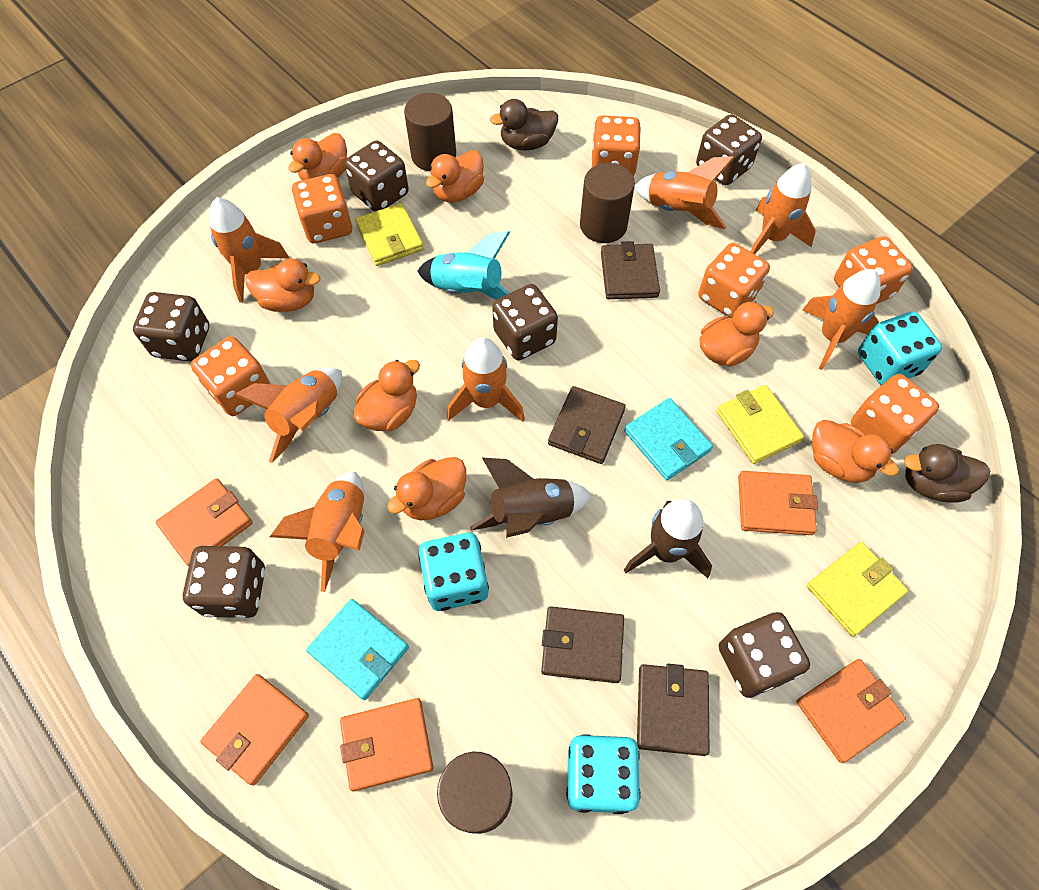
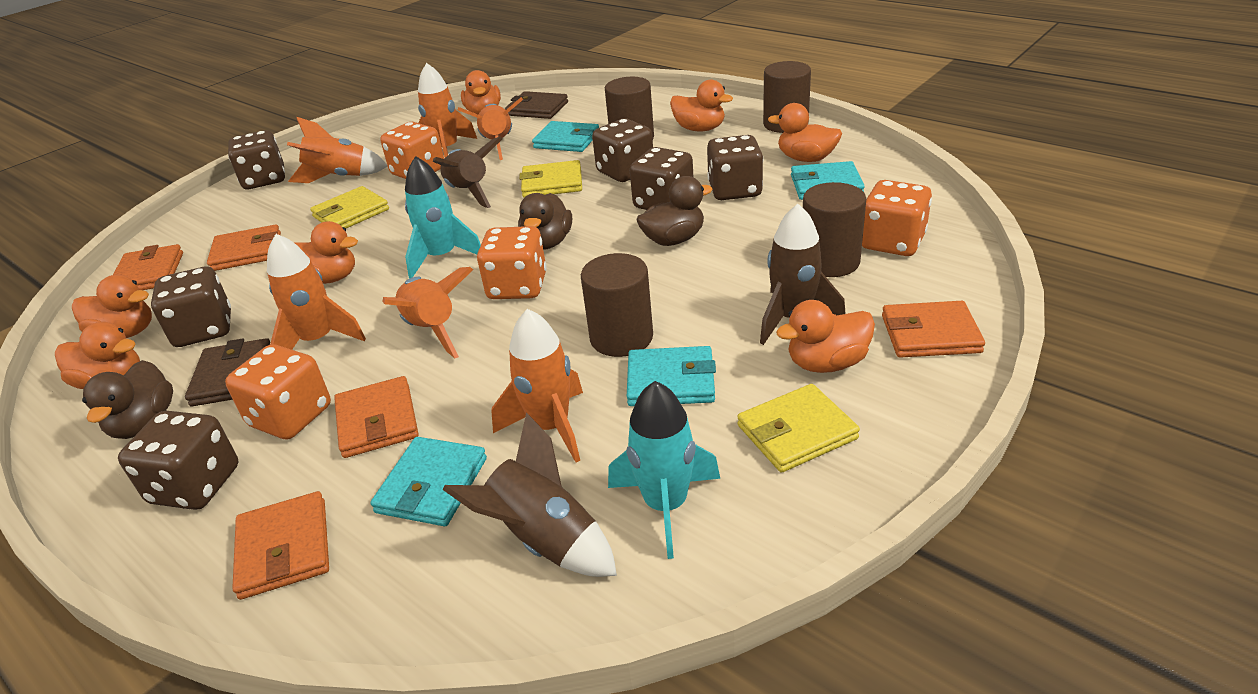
brown cylinder: [404,93,456,171] [437,752,512,834] [580,163,635,243] = 3 -> [581,253,653,357] [605,77,654,139] [763,61,811,133] [803,182,866,277] = 4
brown duck: [490,99,558,151] [904,444,990,503] = 2 -> [82,360,173,439] [518,193,572,250] [636,176,713,246] = 3
brown rocket: [470,458,592,538] [624,499,712,578] = 2 -> [433,136,503,208] [442,413,617,577] [760,204,846,345] = 3
brown wallet: [541,606,624,683] [548,386,626,464] [601,241,660,299] [637,664,709,756] = 4 -> [185,338,270,406] [505,91,568,119] = 2
orange dice: [191,336,270,416] [292,174,352,243] [591,115,641,177] [698,243,770,318] [834,236,913,304] [851,374,939,454] = 6 -> [225,344,331,439] [380,122,444,179] [477,226,547,299] [862,180,932,256] = 4
orange rocket: [209,197,289,303] [234,368,342,463] [270,472,365,592] [447,337,525,422] [634,156,734,229] [750,163,816,254] [802,269,881,370] = 7 -> [267,234,366,350] [287,117,388,183] [382,267,473,358] [418,63,477,158] [458,97,523,160] [492,309,583,462] = 6
turquoise dice: [418,533,489,611] [566,734,641,814] [858,311,942,385] = 3 -> none = 0
turquoise rocket: [417,231,510,300] = 1 -> [405,156,481,279] [608,381,720,559] = 2
turquoise wallet: [307,599,409,700] [624,398,713,480] = 2 -> [371,437,487,526] [532,121,599,152] [627,346,716,406] [791,161,864,200] = 4

